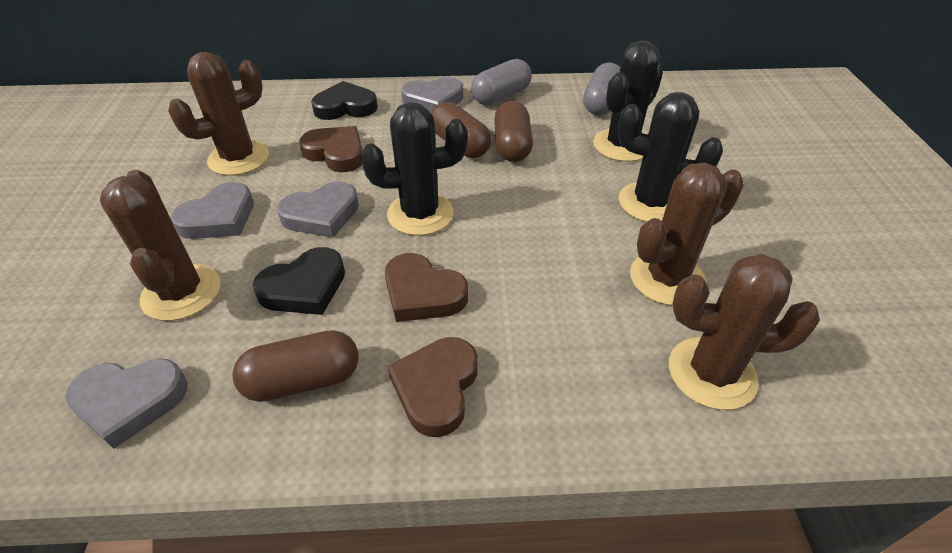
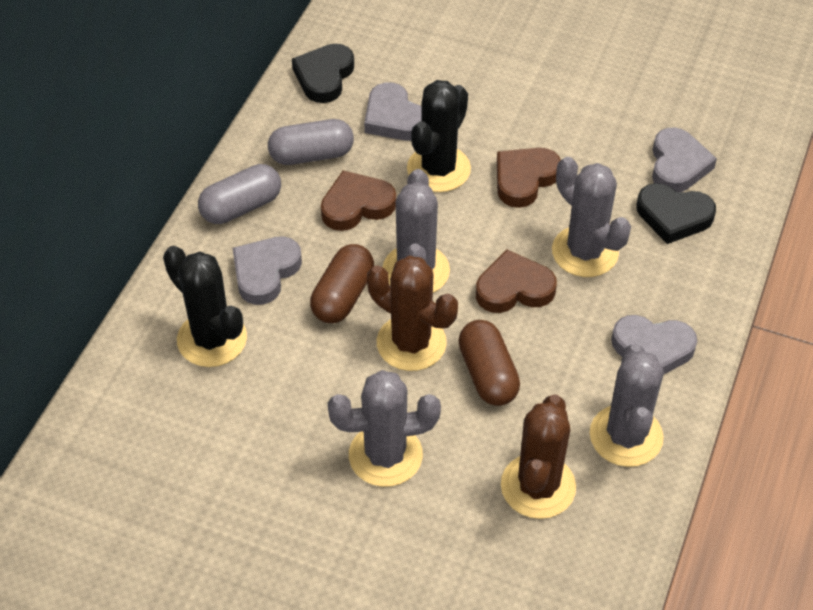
black cactus: [361,102,468,236] [593,40,663,162] [617,92,723,222] = 3 -> [163,246,247,367] [407,80,471,192] = 2
brown cactus: [100,170,221,321] [168,52,269,175] [630,163,744,306] [669,254,820,410] = 4 -> [367,255,458,371] [501,394,576,519] = 2
brown capsule: [232,330,359,402] [431,102,491,158] [494,101,533,162] = 3 -> [310,244,374,323] [458,320,520,406] = 2
grey cactus: none = 0 -> [328,370,441,487] [383,169,450,293] [552,157,631,277] [590,344,664,467] = 4

